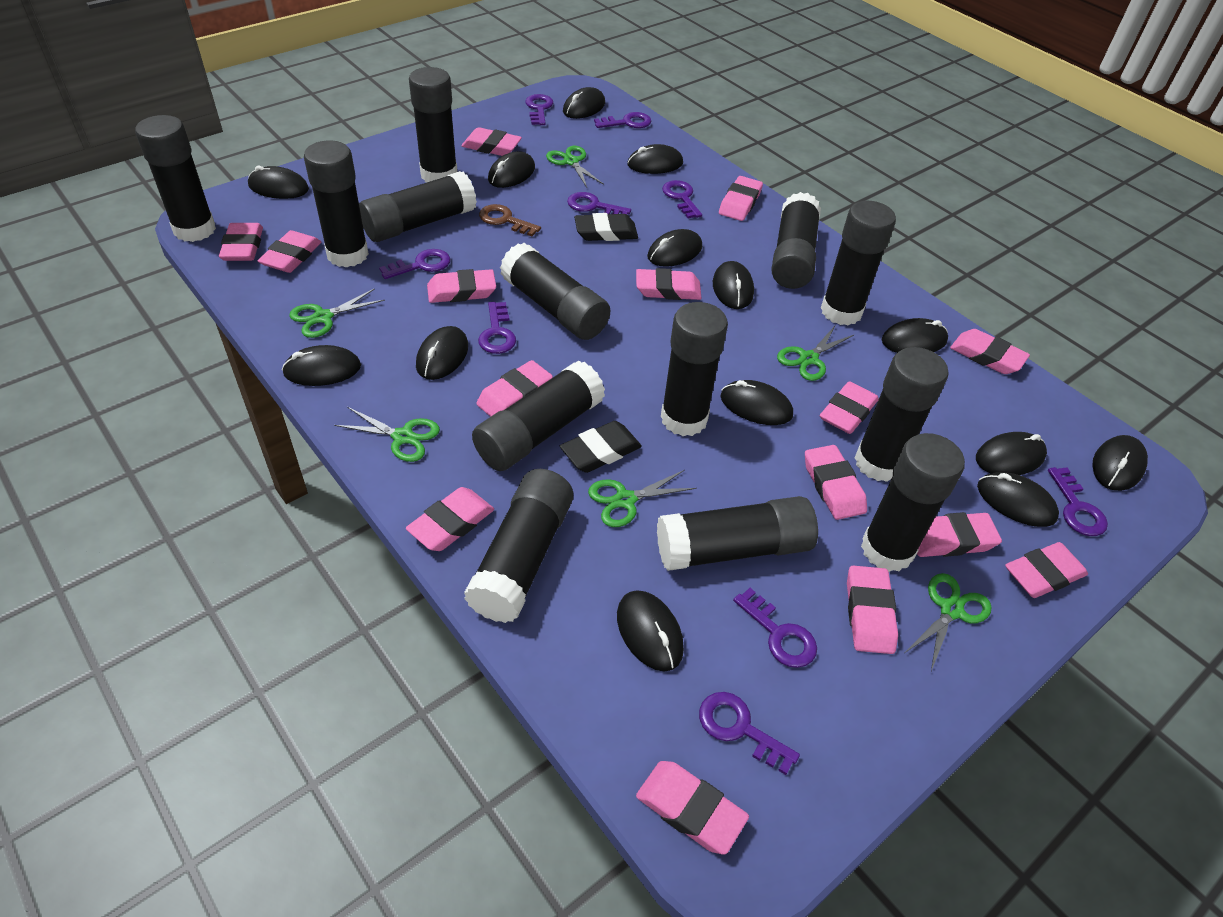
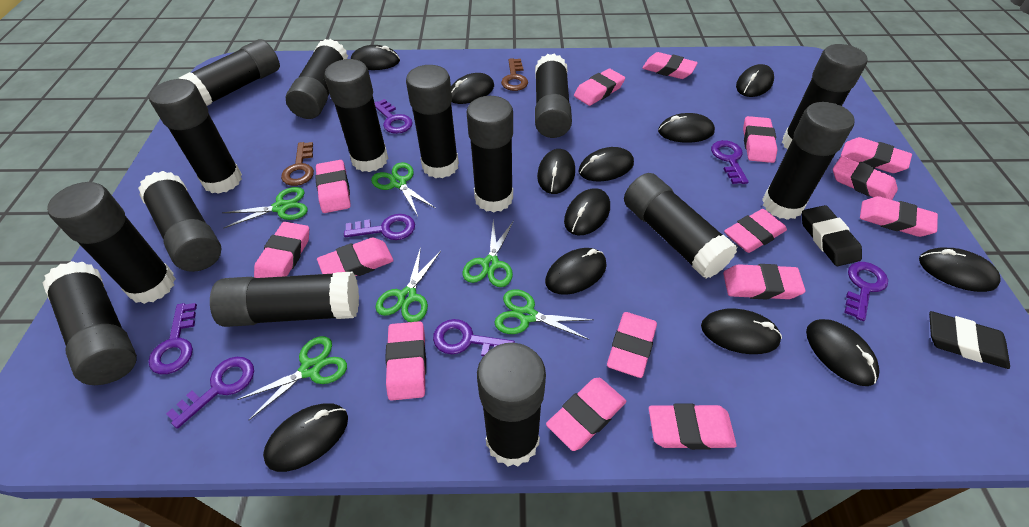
black glue stick: [135,115,216,242] [304,140,369,267] [359,171,477,242] [409,67,458,182] [464,469,573,623] [472,360,605,471] [500,243,610,340] [657,496,818,571] [661,302,728,436] [771,192,821,289] [821,201,896,326] [855,347,949,482] [861,433,965,572] = 13 -> [42,261,137,385] [47,182,176,304] [138,171,222,272] [149,79,242,194] [179,39,280,106] [210,271,359,327] [286,39,348,119] [324,59,388,172] [406,65,459,178] [467,96,513,213] [477,343,546,467] [535,54,572,138] [624,173,738,279] [762,102,855,220] [782,44,868,150] = 15
black mouse: [248,165,309,199] [282,345,361,386] [416,326,468,380] [488,151,535,188] [563,87,605,119] [617,591,684,671] [627,144,683,174] [647,229,702,267] [713,261,754,309] [720,380,793,425] [881,318,948,353] [976,432,1047,475] [977,472,1059,527] [1092,435,1148,491] = 14 -> [263,403,348,472] [351,45,400,70] [451,73,494,104] [537,149,575,194] [545,248,607,295] [564,188,610,235] [578,147,634,181] [658,113,715,143] [701,308,782,354] [736,64,774,97] [806,319,880,386] [919,247,1001,292] = 12
brown key: [479,204,541,237] = 1 -> [281,142,314,186] [501,58,528,91] = 2
purple key: [379,249,450,279] [478,302,516,354] [525,94,553,125] [567,192,631,215] [594,112,651,128] [662,180,702,218] [699,692,800,775] [733,588,817,668] [1048,467,1108,536] = 9 -> [148,303,197,374] [166,357,254,429] [344,214,415,240] [374,99,413,134] [433,319,515,356] [711,140,749,184] [844,262,888,321] = 7

